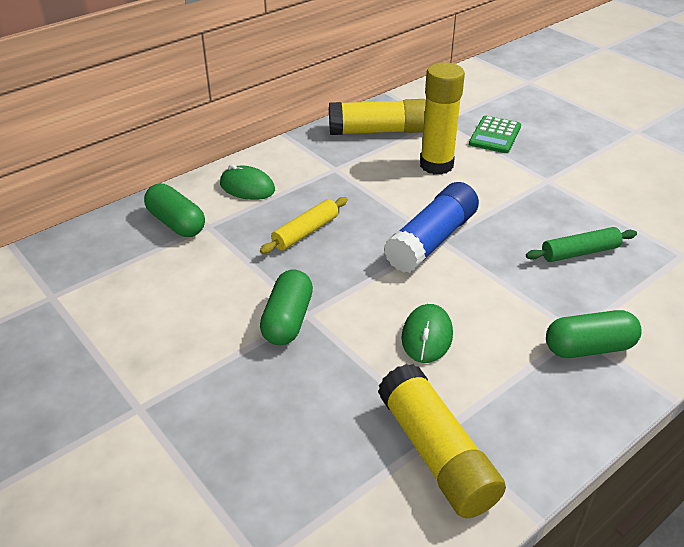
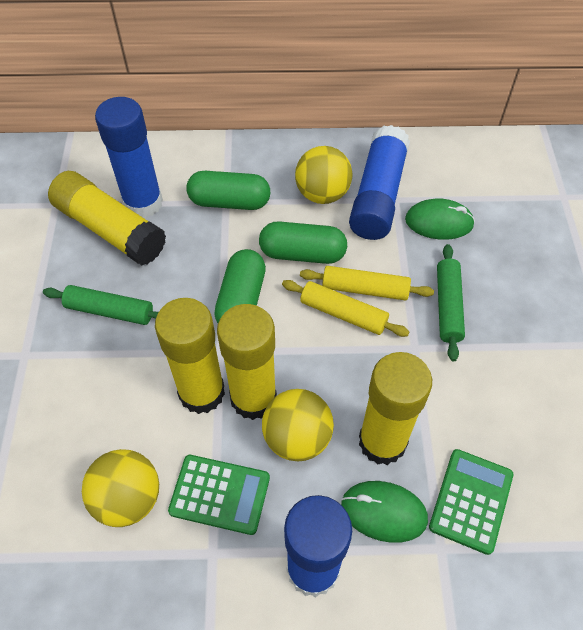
blue glue stick: [384,182,479,273] = 1 -> [95,97,163,218] [284,495,352,597] [349,125,410,240] = 3
green calculator: [469,116,521,153] = 1 -> [168,455,270,535] [429,449,513,555] = 2
green rolling pin: [526,227,637,262] = 1 -> [43,285,158,325] [437,244,465,361] = 2
yellow ball: none = 0 -> [82,449,159,527] [262,389,334,461] [295,146,352,204] = 3
yellow glue stick: [329,99,426,135] [378,364,506,518] [420,62,465,175] = 3 -> [48,171,166,265] [155,298,225,414] [217,304,277,420] [359,352,432,465] = 4
yellow rolling pin: [260,197,348,254] = 1 -> [282,280,409,337] [300,266,434,301] = 2

